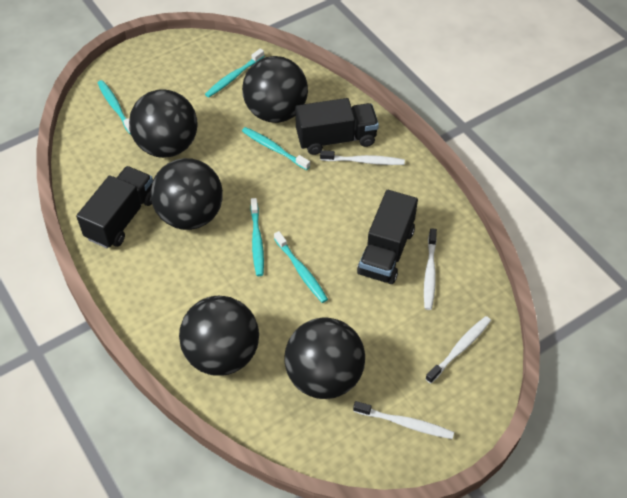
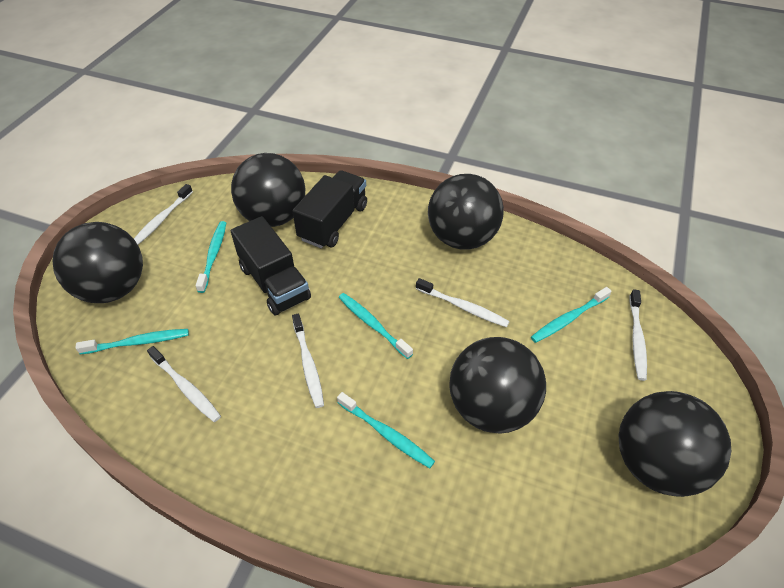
black truck: [76,166,153,248] [295,98,379,155] [357,190,418,284] = 3 -> [231,216,311,316] [292,171,367,248] = 2
white toothbrush: [320,150,405,165] [353,401,454,439] [424,228,437,310] [425,316,491,384] = 4 -> [134,184,193,245] [147,346,221,422] [292,313,324,408] [416,278,510,328] [629,289,647,381] = 5

